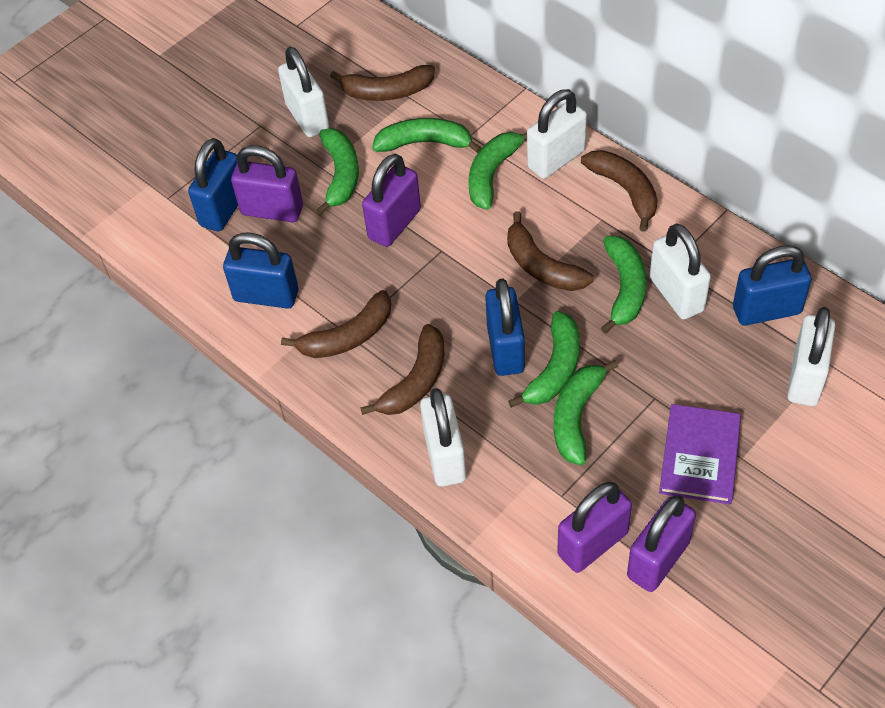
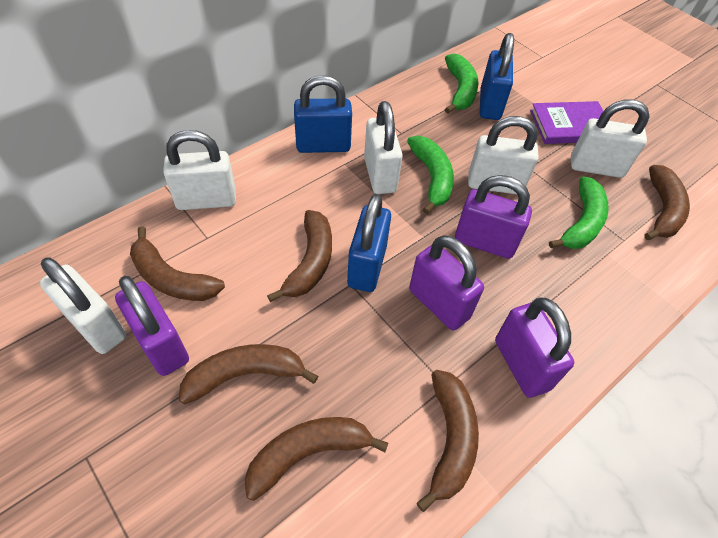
blue padlock: [188,138,238,231] [223,233,299,309] [485,279,525,376] [733,245,812,326] = 4 -> [294,75,352,153] [347,194,391,292] [480,33,514,120] = 3
brown banana: [281,290,391,358] [330,65,435,101] [360,324,444,415] [507,211,594,291] [581,150,658,232] = 5 -> [130,226,225,301] [179,344,318,404] [244,417,388,501] [267,210,332,302] [417,370,479,512] [644,165,690,240] = 6
green banana: [316,128,359,215] [372,118,482,153] [469,132,527,210] [508,311,580,408] [554,360,619,465] [601,236,646,334] = 6 -> [407,136,454,214] [445,54,479,114] [549,176,609,249] = 3

